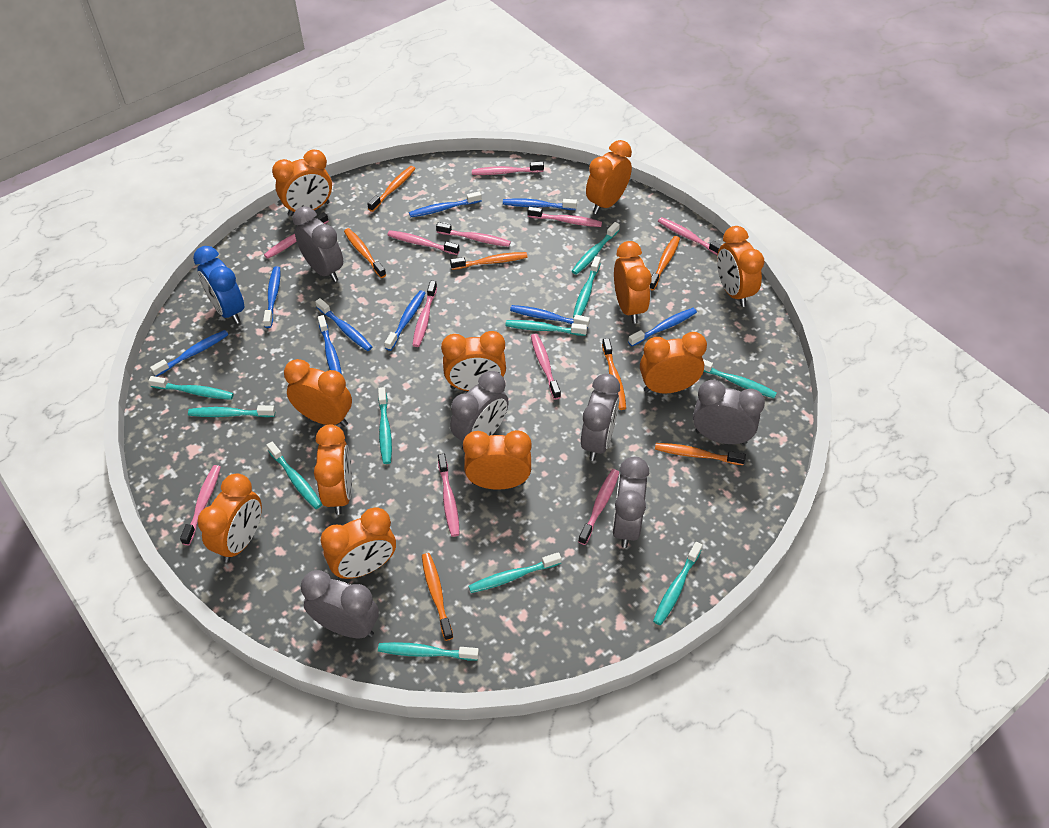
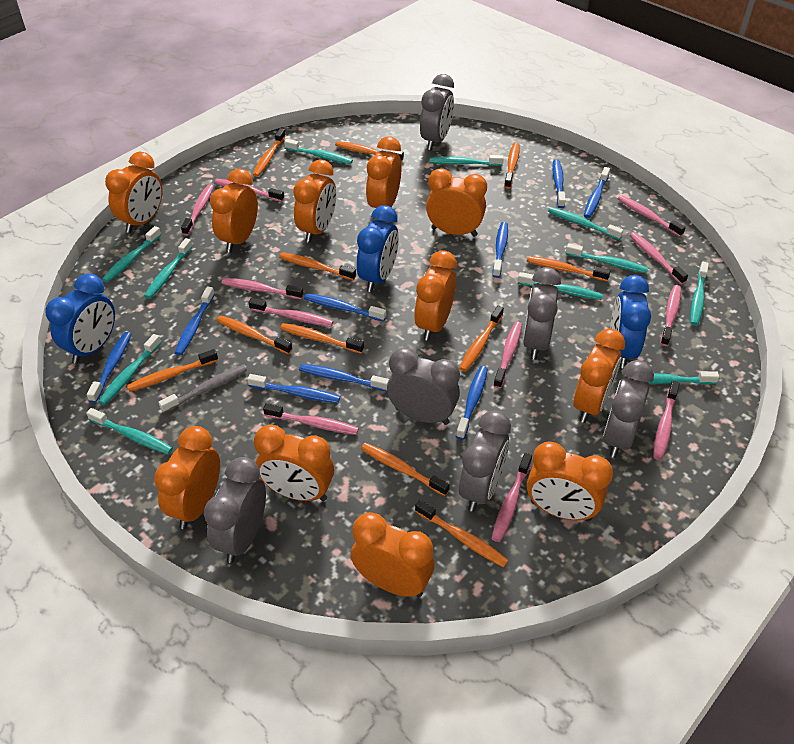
blue clock: [193,246,244,324] = 1 -> [45,274,115,364] [357,205,399,292] [610,275,651,368] = 3
grey toothbrush: none = 0 -> [158,365,247,413] = 1
orange toothbrush: [344,228,386,278] [367,166,416,212] [422,553,453,641] [450,252,528,270] [602,338,626,410] [650,236,680,290] [655,443,746,465] = 7 -> [126,349,218,392] [216,315,292,354] [252,128,286,177] [279,252,356,280] [280,323,364,354] [335,141,404,162] [361,443,450,496] [415,500,509,567] [459,306,504,372] [504,143,520,189] [527,256,610,281] = 11

